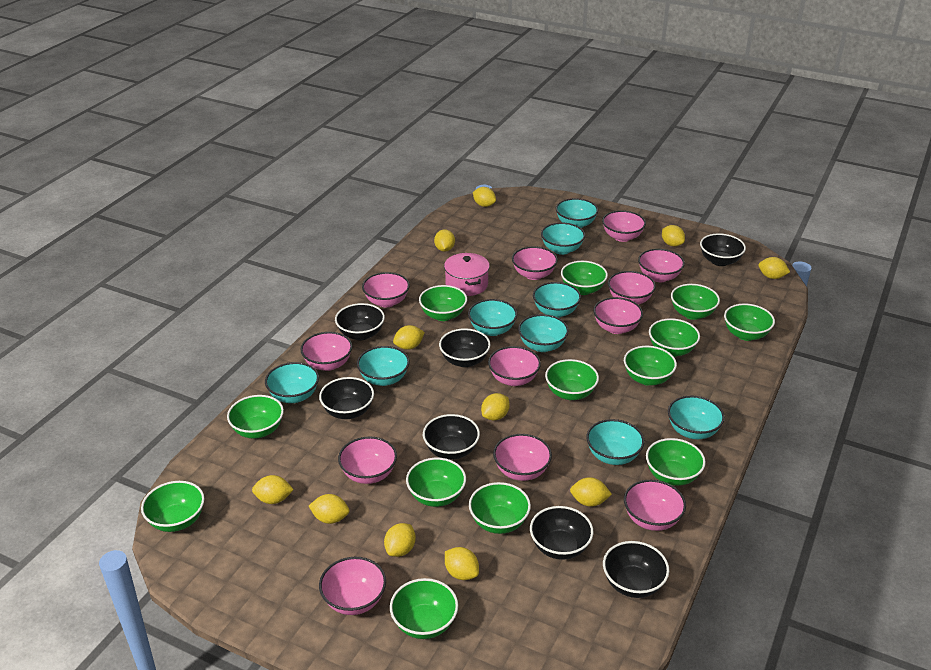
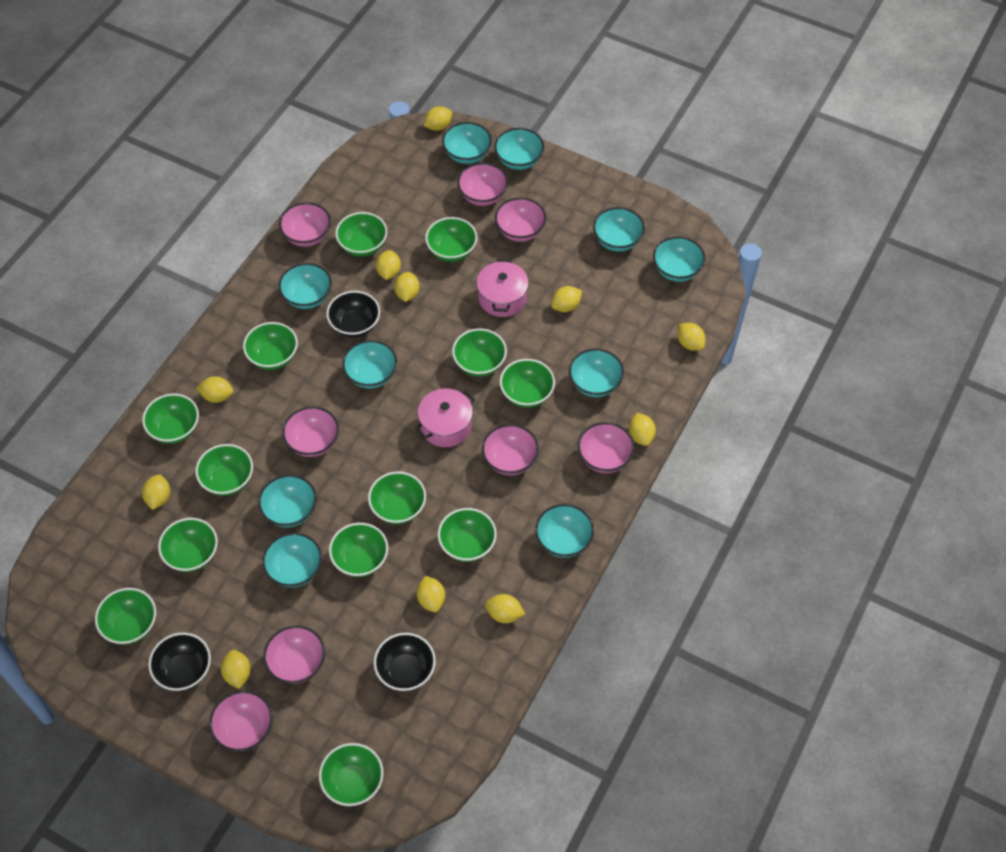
black bowl: [319,377,374,419] [335,303,385,341] [423,414,480,460] [439,328,490,367] [530,506,593,560] [603,541,669,598] [700,233,746,266] = 7 -> [148,633,211,691] [326,291,380,338] [374,633,436,691] = 3
pink bowl: [300,332,352,371] [319,557,386,615] [338,437,397,484] [362,272,410,307] [488,346,541,386] [493,434,552,481] [512,246,558,280] [593,297,643,334] [602,210,646,242] [608,271,656,304] [624,480,686,531] [638,249,685,282] = 12 -> [209,691,273,752] [263,626,325,684] [279,202,331,247] [282,406,339,457] [457,163,508,206] [482,424,539,475] [495,198,546,242] [578,422,635,473] = 8
pink pot: [444,253,490,296] = 1 -> [415,388,475,447] [477,259,529,317] = 2
turquoise bowl: [265,362,319,403] [357,346,410,386] [468,299,517,336] [518,314,569,352] [533,282,581,318] [541,222,585,255] [556,198,598,228] [586,419,644,465] [668,396,725,439] = 9 -> [258,475,317,528] [262,533,322,588] [279,263,332,309] [342,340,397,389] [442,122,492,164] [494,128,544,170] [535,504,594,558] [569,349,624,397] [593,207,645,252] [653,237,706,282] = 10

